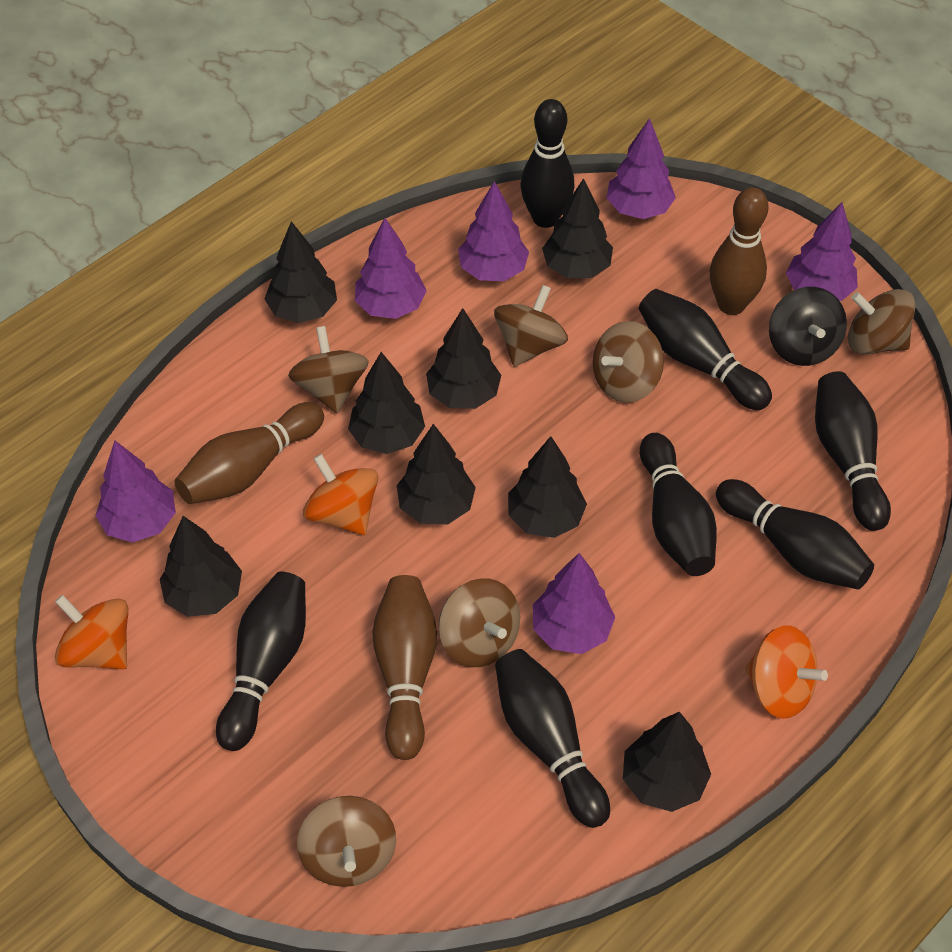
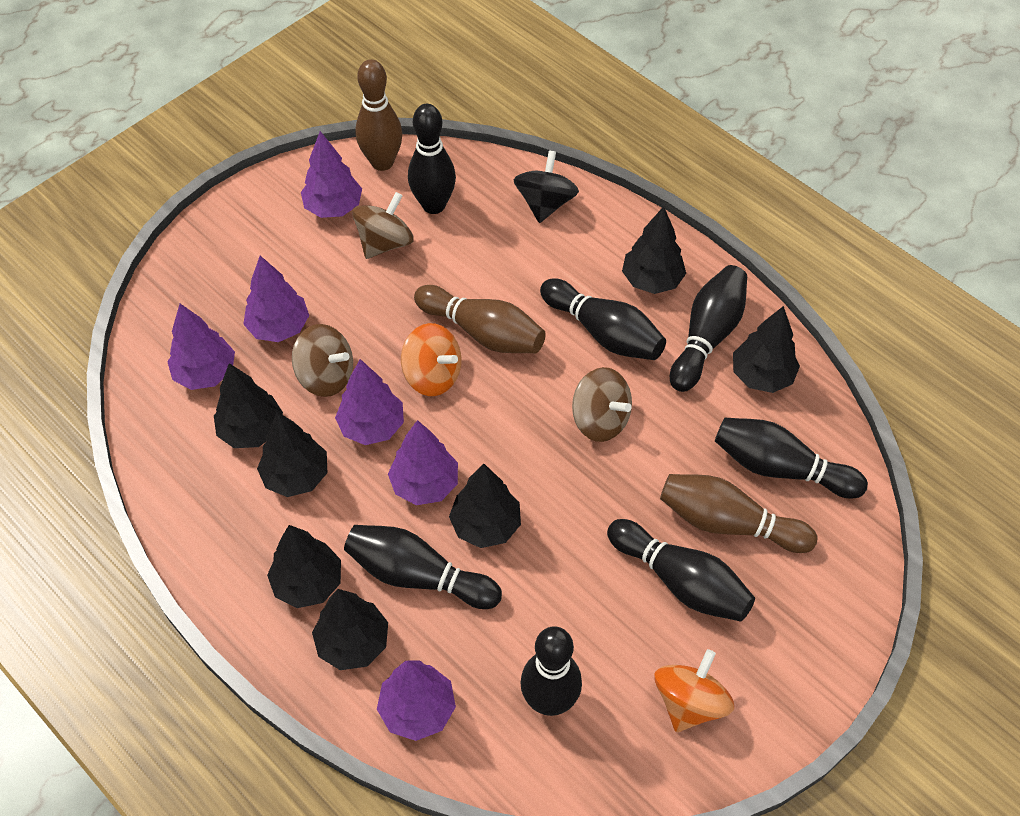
black tree: [160,516,242,617] [264,221,337,323] [348,352,425,454] [397,424,476,524] [426,308,501,409] [508,436,587,538] [542,178,613,278] [623,712,711,812] = 8 -> [214,363,283,448] [257,412,328,497] [267,525,341,608] [312,589,388,670] [449,464,521,548] [622,206,686,294] [733,306,800,393] = 7
brown spinning top: [288,326,369,414] [297,796,396,887] [439,578,520,667] [494,285,568,367] [593,321,664,403] [848,289,916,355] = 6 -> [292,324,353,397] [352,192,414,259] [572,367,632,442] = 3
orange spinning top: [55,595,128,669] [303,454,378,535] [745,625,828,719] = 3 -> [401,323,461,396] [654,649,734,732] = 2

